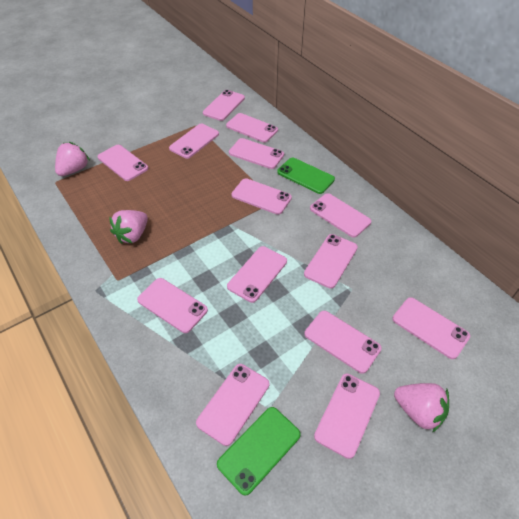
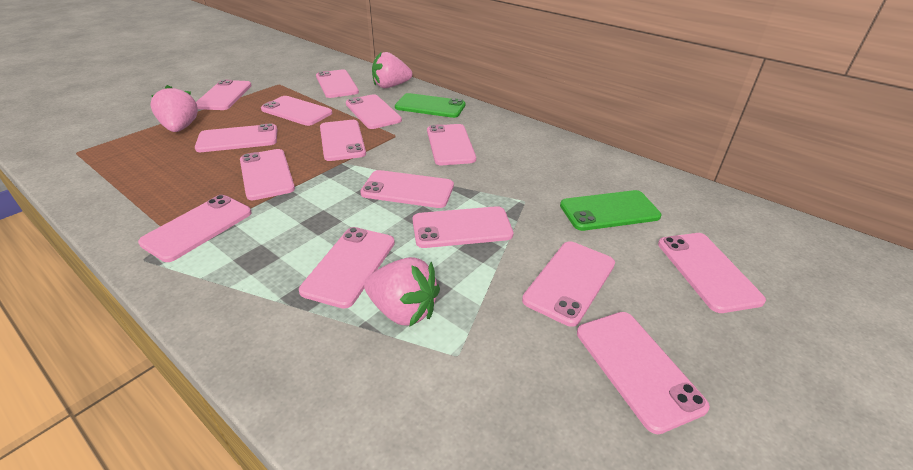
pink phone: [98,145,148,181] [137,278,208,333] [169,124,219,159] [196,364,269,446] [203,90,245,121] [226,113,278,143] [227,246,287,303] [229,138,284,169] [231,178,292,215] [304,234,358,289] [304,311,382,374] [310,193,371,238] [314,374,380,459] [393,297,470,359] = 14 -> [138,195,252,262] [195,123,278,152] [196,80,252,110] [240,149,295,200] [261,96,332,126] [299,227,395,309] [316,69,359,98] [320,120,366,161] [346,94,402,129] [360,170,454,208] [413,206,513,248] [427,124,476,165] [522,241,615,327] [577,312,710,434] [658,233,766,313] = 15

